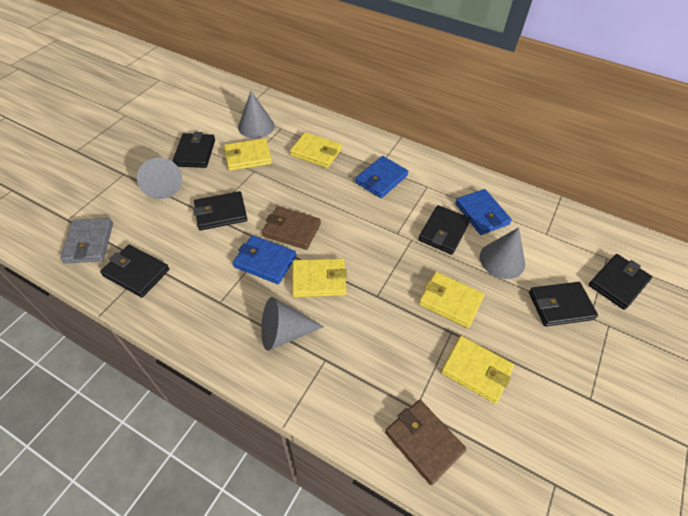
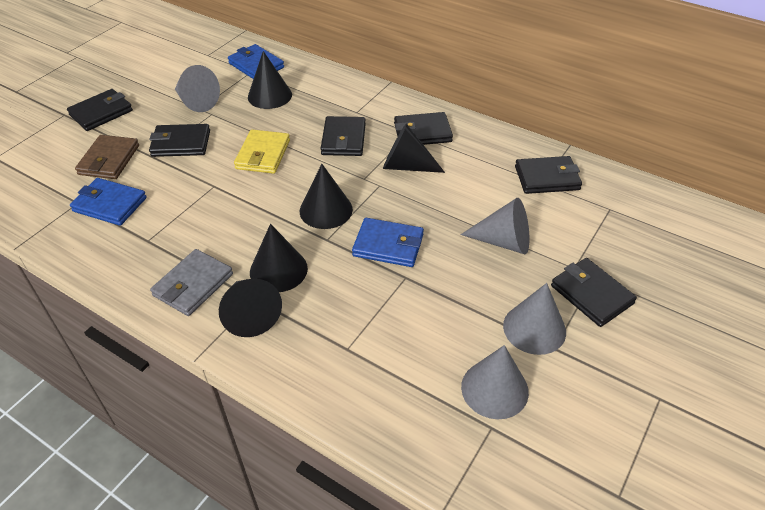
black cone: none = 0 -> [219,279,282,337] [248,51,292,109] [250,224,308,292] [300,164,353,229] [383,123,445,173] = 5
brown wallet: [262,206,321,250] [385,400,466,485] = 2 -> [75,135,139,179] = 1
yellow wallet: [224,138,272,171] [290,132,342,168] [292,259,347,297] [419,272,484,328] [441,336,514,404] = 5 -> [234,129,290,174] = 1

